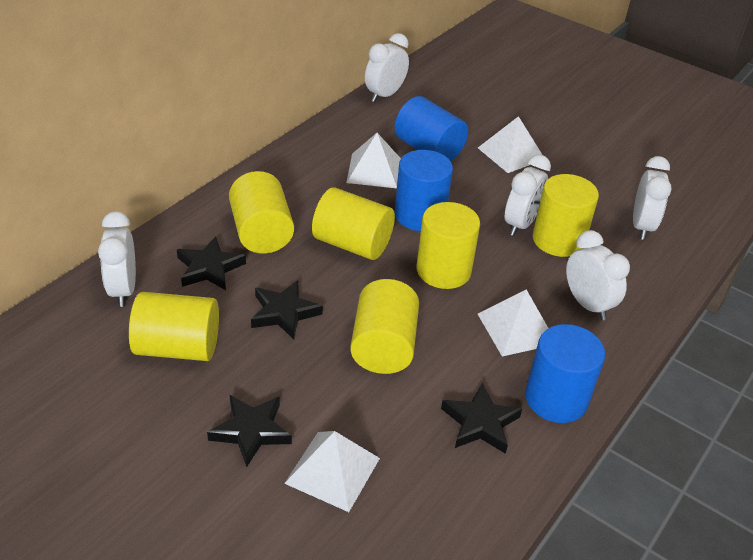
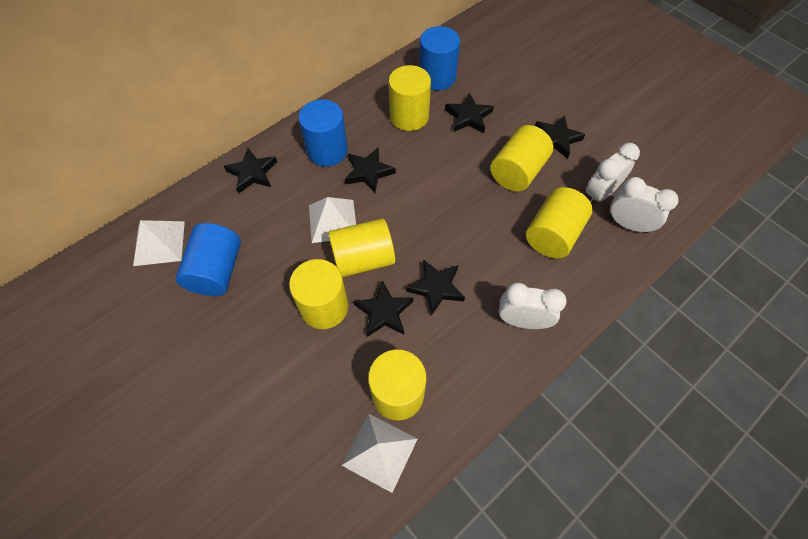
black star: [177,236,246,290] [207,394,292,467] [251,280,323,339] [441,383,522,454] = 4 -> [224,148,277,193] [345,147,396,193] [354,280,413,337] [406,259,465,316] [445,93,494,133] [535,115,585,159] = 6
white clock: [98,211,136,307] [365,33,409,102] [505,155,551,236] [566,230,630,320] [633,156,671,240] = 5 -> [499,283,567,329] [586,143,640,203] [609,177,678,233] = 3
white pyramid: [284,431,380,512] [346,133,401,188] [478,116,542,173] [478,289,548,357] = 4 -> [133,220,185,266] [309,197,356,243] [342,414,417,493] = 3

